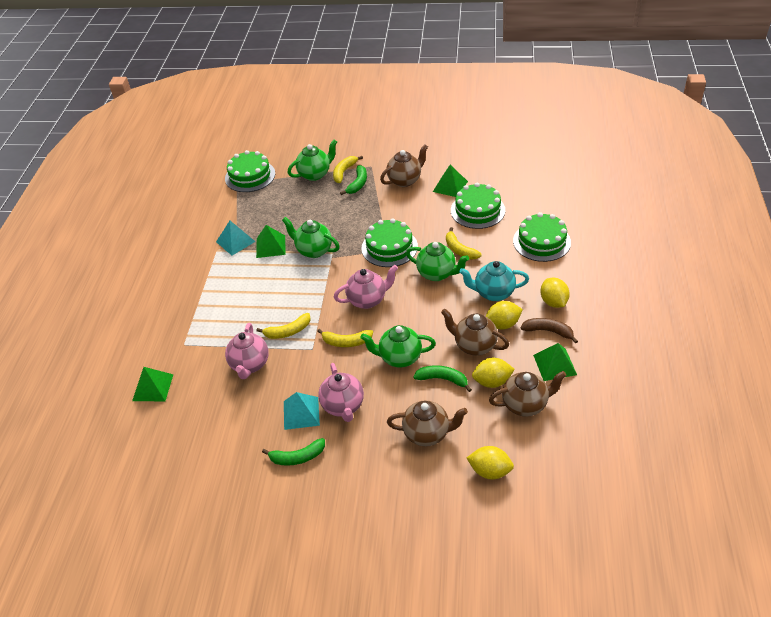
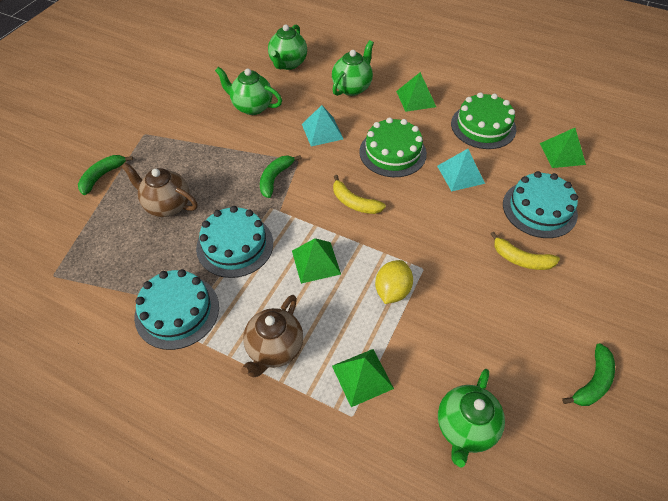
brown banana: [521,318,578,344] = 1 -> none = 0
brown teapot: [380,144,428,187] [387,401,468,446] [441,309,509,356] [489,371,566,417] = 4 -> [121,162,198,217] [241,295,303,377] = 2
green cake: [225,150,275,192] [361,218,418,267] [451,182,505,229] [513,212,571,262] = 4 -> [359,117,427,177] [451,92,516,149] = 2
pink teapot: [225,323,269,379] [318,363,364,422] [334,265,398,309] = 3 -> none = 0
turquoise cake: none = 0 -> [134,269,219,350] [196,206,273,278] [503,171,578,238] = 3
turquoise teapot: [459,261,529,301] = 1 -> none = 0
yellow banana: [256,313,311,339] [317,329,373,347] [333,156,363,183] [446,227,482,260] = 4 -> [333,175,386,214] [491,232,560,270] = 2
yellow lemon: [467,446,514,479] [472,358,515,388] [485,301,523,330] [540,278,570,308] = 4 -> [375,260,413,304] = 1

